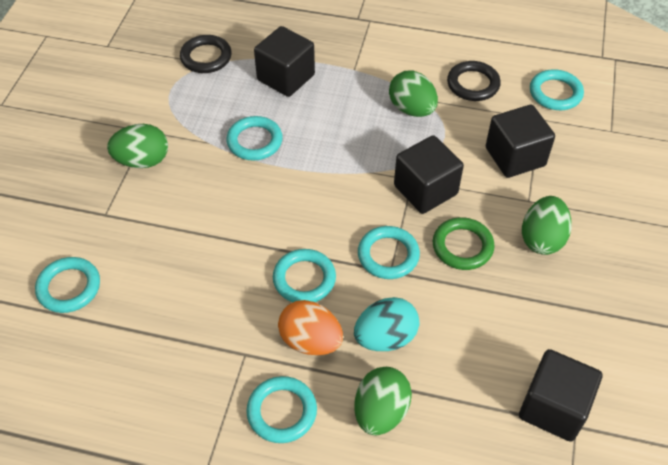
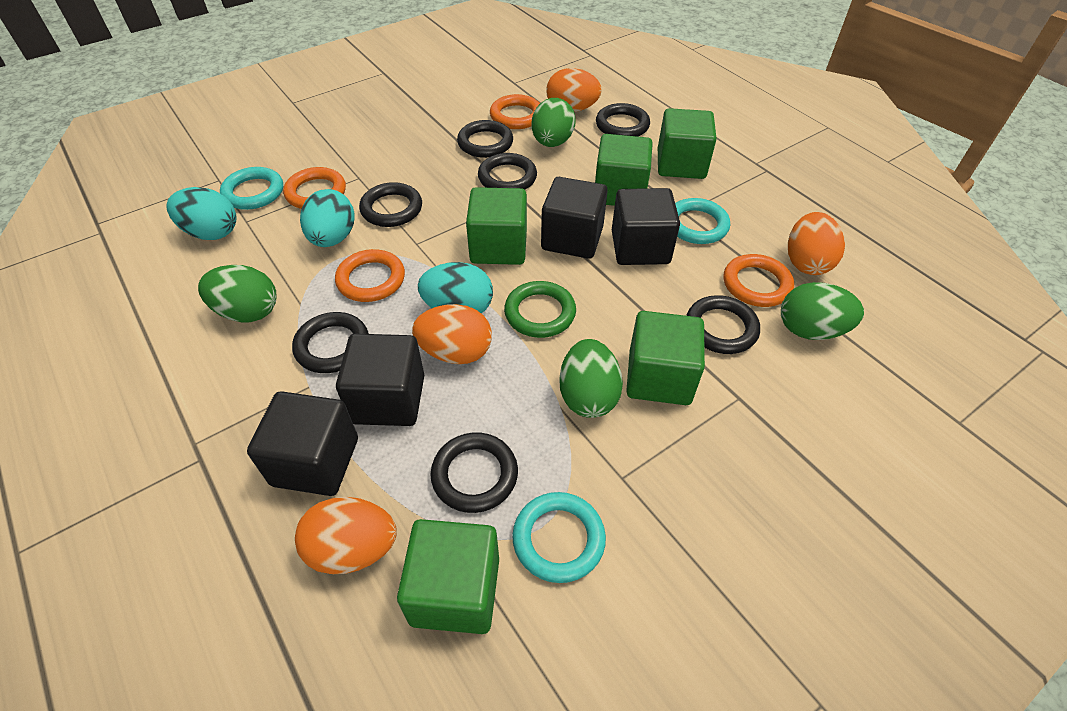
black ring: [180,35,232,73] [447,61,501,101] = 2 -> [292,312,369,373] [359,182,422,227] [430,432,518,513] [457,120,513,158] [478,153,537,190] [596,103,650,137] [686,295,760,354] = 7
green cube: none = 0 -> [397,519,499,634] [466,187,527,265] [595,134,653,206] [626,311,705,405] [658,108,717,179] = 5
orange egg: [278,300,343,355] = 1 -> [295,497,397,574] [412,304,492,364] [546,68,602,112] [788,212,845,275] = 4
orange ring: none = 0 -> [283,167,346,209] [335,249,405,302] [490,94,540,129] [724,254,794,307] = 4
turquoise egg: [354,297,419,351] = 1 -> [166,187,237,240] [300,189,355,247] [418,262,493,313] = 3
turquoise ring: [35,257,100,313] [226,116,283,161] [246,376,317,443] [273,249,336,302] [358,226,420,279] [530,69,584,110] = 6 -> [220,167,283,210] [512,492,606,583] [675,198,730,244] = 3

